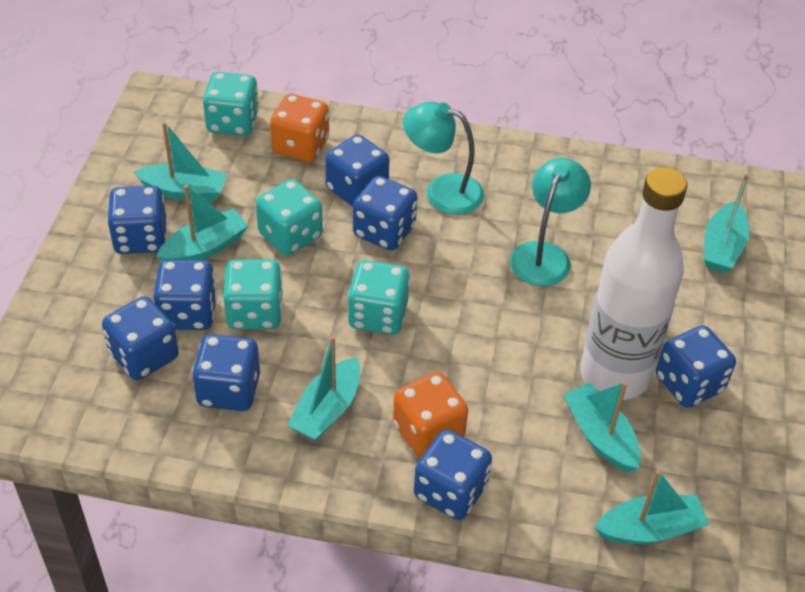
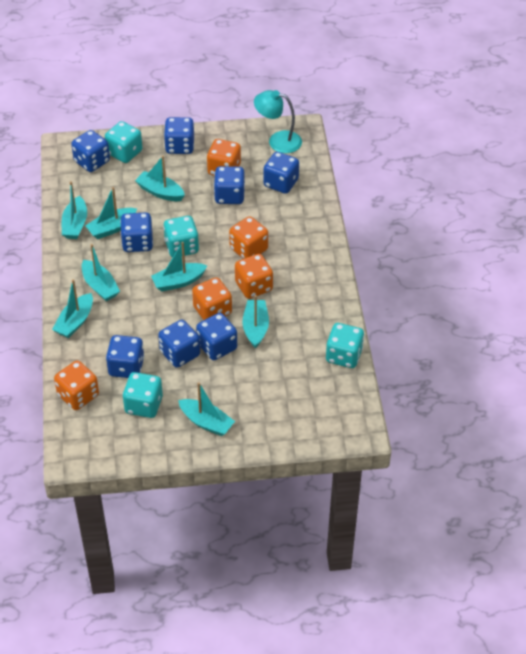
orange dice: [270,94,329,162] [393,372,468,458] = 2 -> [54,361,99,410] [192,277,232,320] [207,139,241,176] [229,216,268,259] [235,254,273,299] = 5
turquoise boat: [133,122,227,201] [156,185,248,261] [287,336,360,441] [563,382,641,472] [594,470,709,544] [704,174,750,273] = 6 -> [52,279,93,338] [62,181,87,239] [82,244,120,301] [85,187,137,239] [135,156,185,201] [151,242,208,292] [178,382,235,436] [242,295,269,348] = 8
turquoise lamp: [403,102,484,215] [510,158,591,286] = 2 -> [254,90,302,153] = 1
white bottle: [580,167,688,400] = 1 -> none = 0

